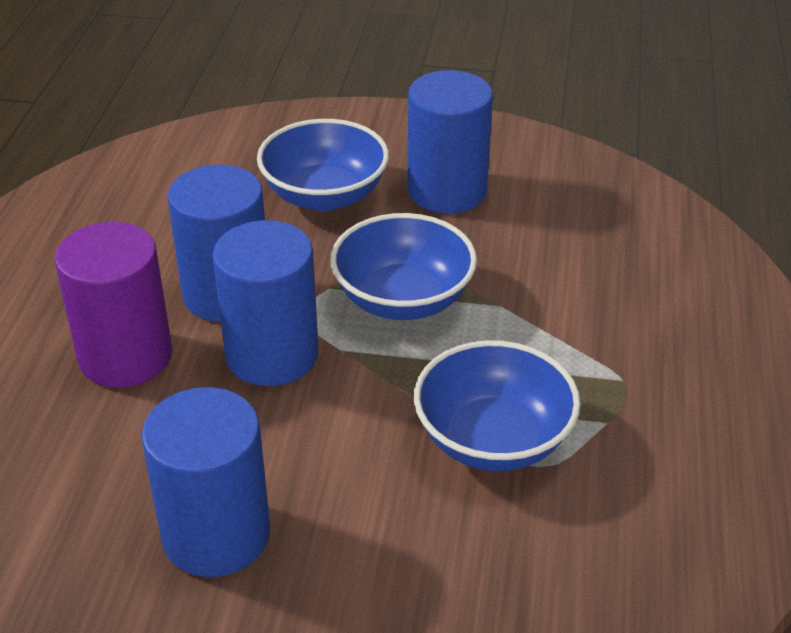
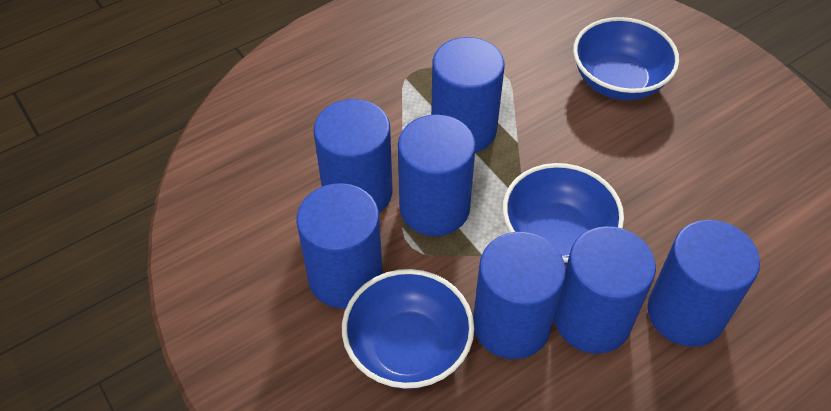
blue cylinder: [141,387,270,577] [168,164,265,322] [213,220,319,386] [407,70,493,214] = 4 -> [296,183,383,309] [314,99,392,213] [398,114,476,236] [431,37,505,153] [473,232,566,359] [554,226,656,354] [648,220,760,347] = 7
purple cylinder: [55,222,172,387] = 1 -> none = 0

